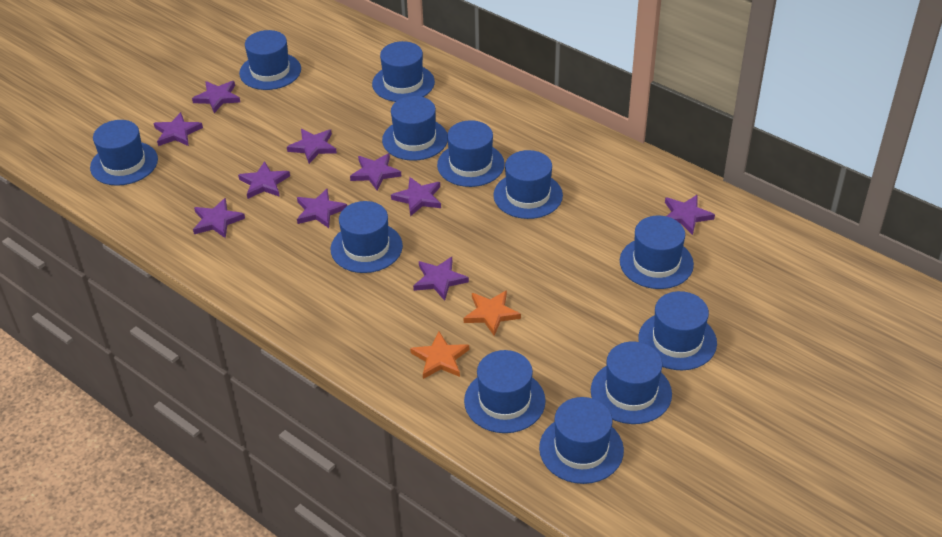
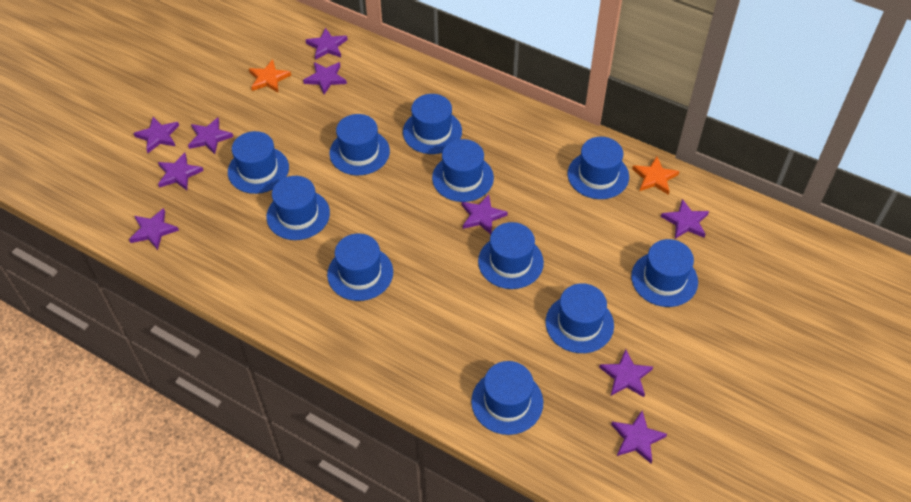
blue hat: [90,120,158,186] [239,30,301,90] [331,201,403,273] [372,41,435,102] [382,96,448,161] [437,120,505,187] [464,350,546,433] [493,150,563,219] [539,397,624,484] [591,342,672,424] [620,216,694,289] [638,291,717,370] = 12 -> [228,131,289,194] [266,176,330,240] [327,234,393,301] [329,114,390,175] [403,94,462,154] [432,139,494,202] [471,361,543,435] [478,222,544,289] [545,283,614,353] [568,137,629,199] [631,239,698,307] = 11

